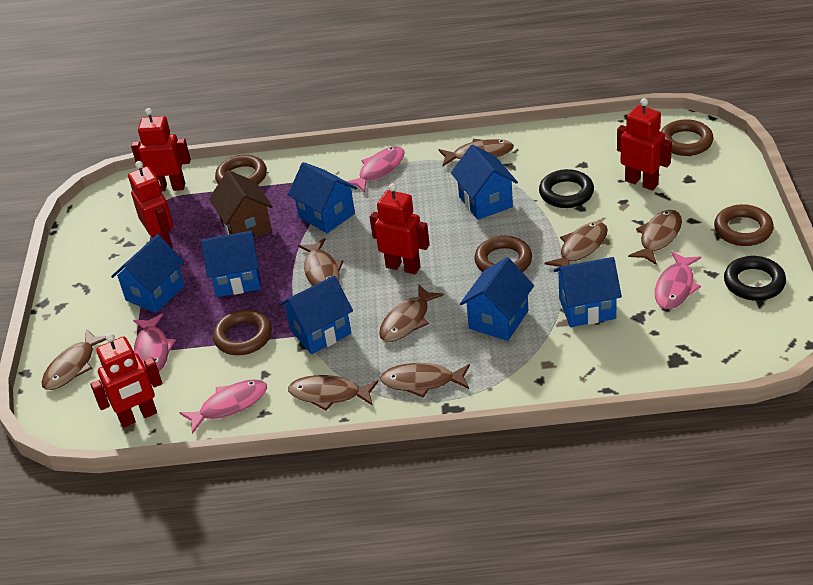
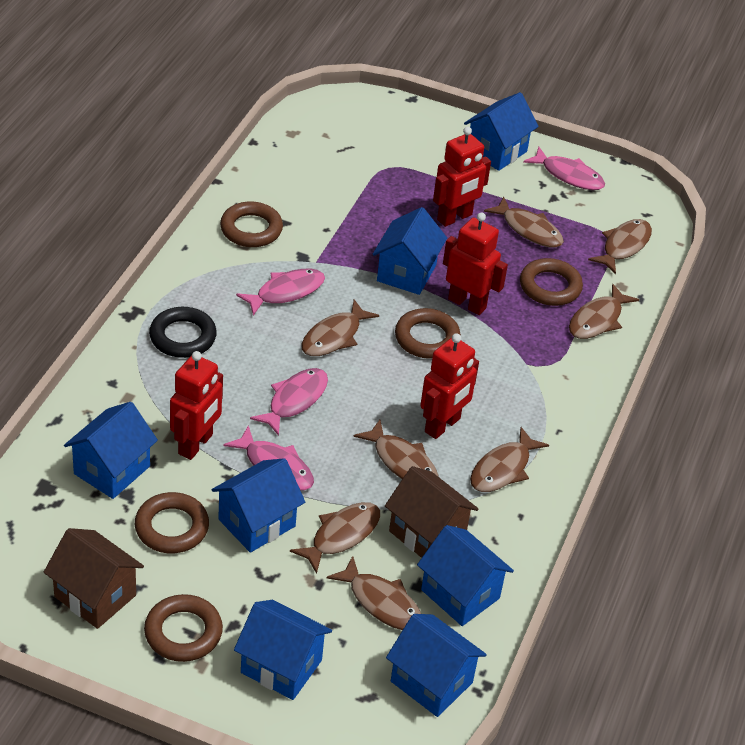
black ring: [539,169,594,208] [724,256,786,301] = 2 -> [149,307,217,358] = 1
brown house: [209,170,273,238] = 1 -> [44,528,144,629] [385,466,478,558] = 2
red robot: [90,333,162,428] [128,161,173,248] [131,108,191,191] [370,183,430,274] [617,98,672,191] = 5 -> [170,351,223,460] [420,333,479,439] [433,127,491,227] [443,213,508,315] = 4

